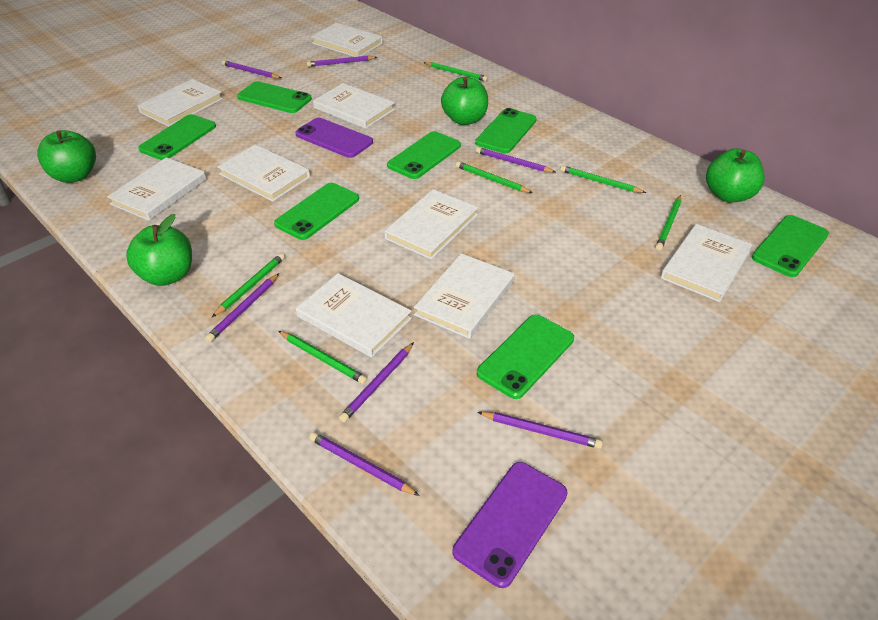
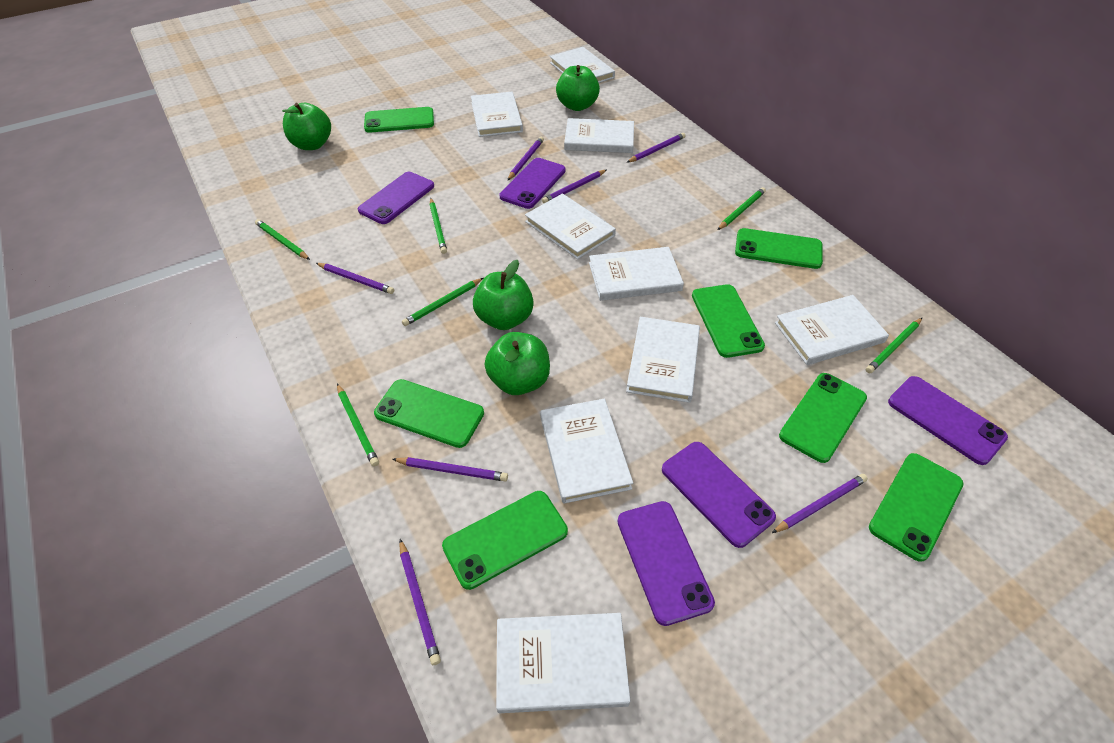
purple phone: [295,118,373,158] [453,462,567,588] = 2 -> [358,172,434,224] [499,158,566,209] [617,501,715,626] [662,442,776,548] [888,376,1008,465] = 5

